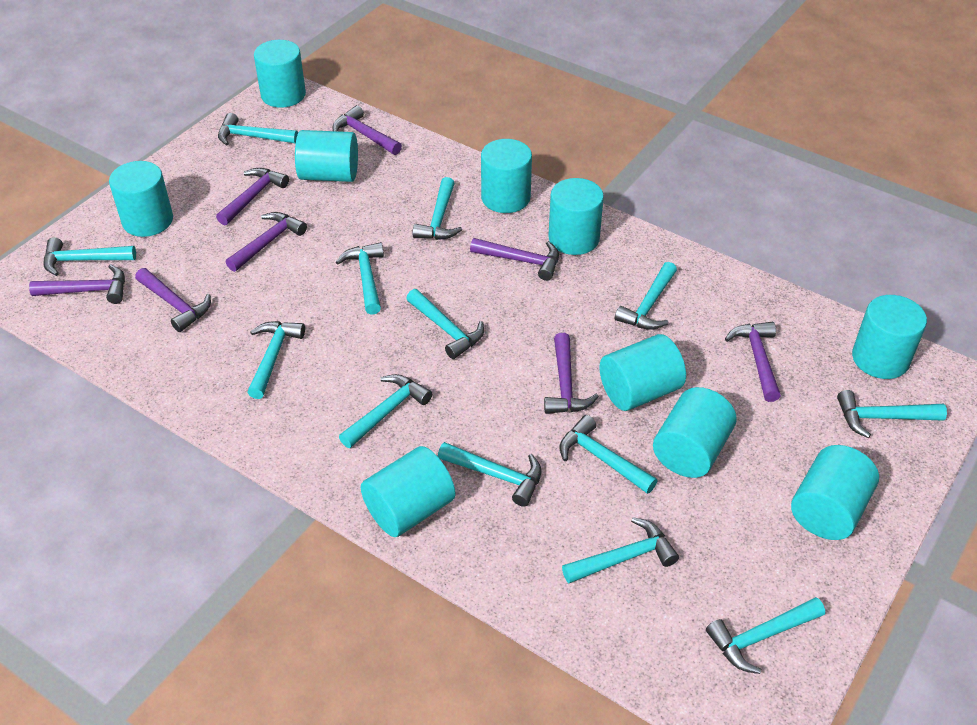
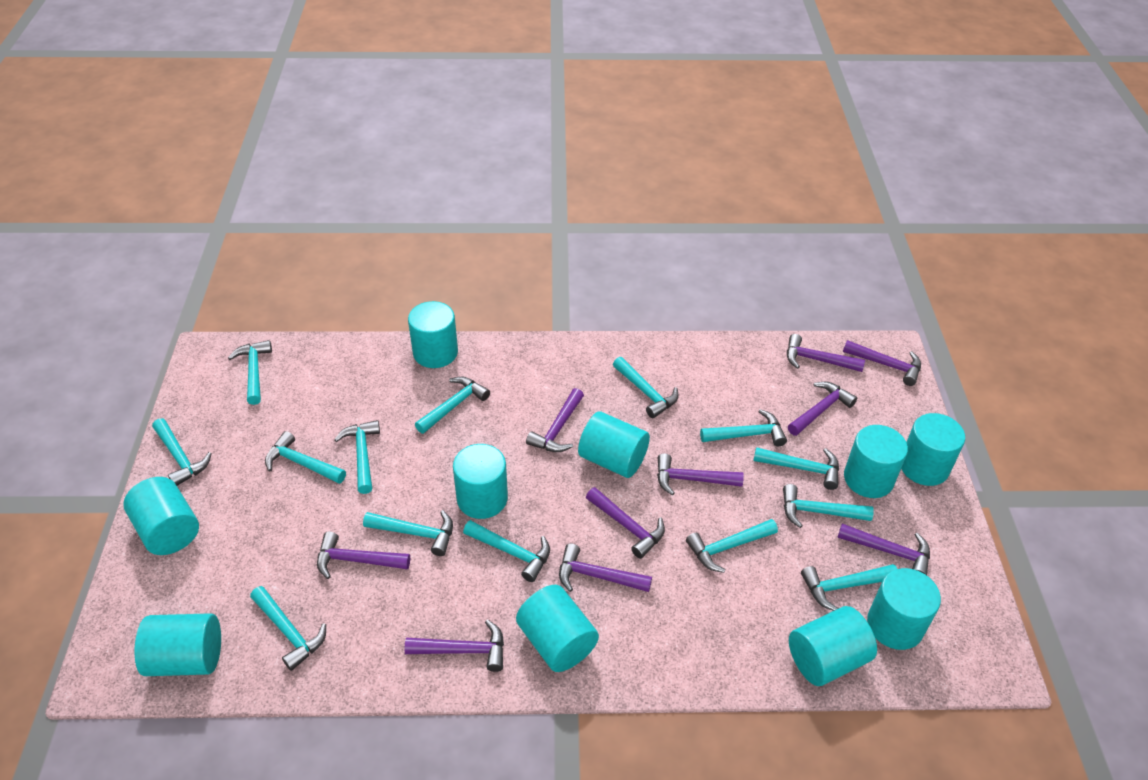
purple hammer: [29,264,125,304] [135,268,211,332] [216,168,289,225] [226,212,307,272] [332,105,402,155] [470,238,559,281] [544,333,599,414] [725,322,781,402] = 8 -> [317,532,410,579] [404,619,504,672] [526,388,584,452] [559,543,652,592] [586,487,665,559] [657,454,744,496] [787,334,865,372] [788,382,857,436] [837,524,930,575] [843,340,921,386] = 10
turquoise hammer: [44,237,136,276] [218,113,298,146] [247,321,305,399] [336,242,384,315] [339,374,432,448] [406,289,484,359] [413,177,462,240] [438,442,541,507] [560,415,658,494] [562,517,679,583] [615,262,677,330] [706,597,825,674] [837,390,947,438] = 13 -> [152,418,212,486] [228,340,272,405] [250,586,326,671] [265,431,346,484] [334,420,380,494] [363,510,453,556] [415,377,490,434] [463,520,550,582] [613,357,679,418] [686,519,778,573] [700,409,787,446] [753,447,839,490] [783,484,874,528] [801,564,897,611] = 14

